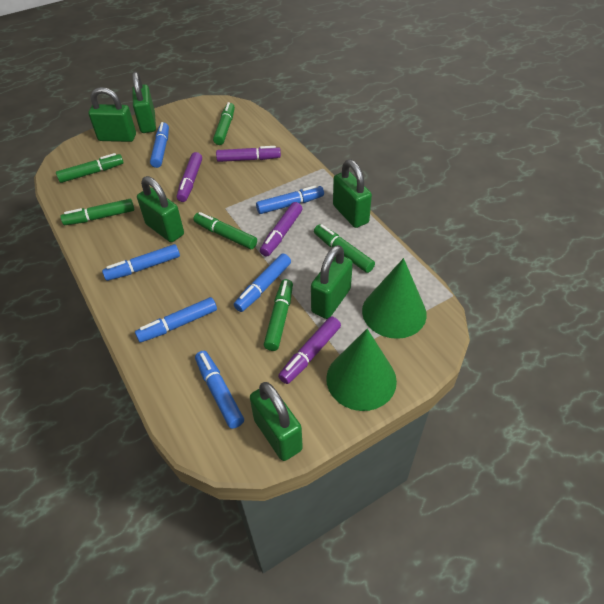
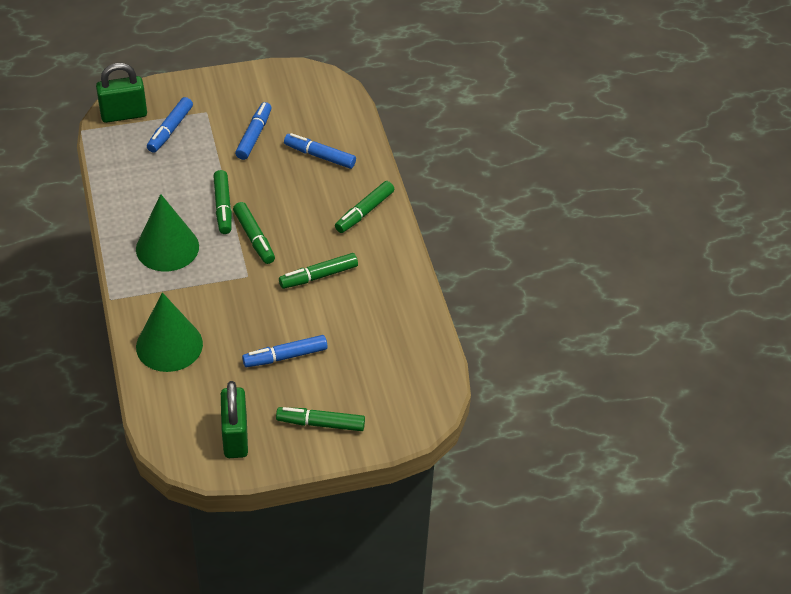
blue marker: [102,244,180,281] [135,297,217,343] [150,122,169,168] [195,351,244,429] [234,253,291,312] [256,185,324,214] = 6 -> [147,97,193,153] [235,102,272,160] [242,335,328,367] [284,133,356,169] = 4
green marker: [56,153,124,183] [61,199,134,225] [193,212,257,249] [213,102,235,145] [264,279,293,351] [314,224,375,273] = 6 -> [213,170,232,234] [233,202,275,264] [276,407,365,431] [279,253,358,289] [335,181,394,233] = 5
green padlock: [88,87,136,142] [132,72,156,133] [137,176,184,242] [250,382,303,461] [311,245,353,319] [333,160,372,228] = 6 -> [96,63,147,123] [221,381,248,458] = 2
purple marker: [177,152,202,202] [216,146,281,162] [260,202,302,257] [278,316,341,384] = 4 -> none = 0

